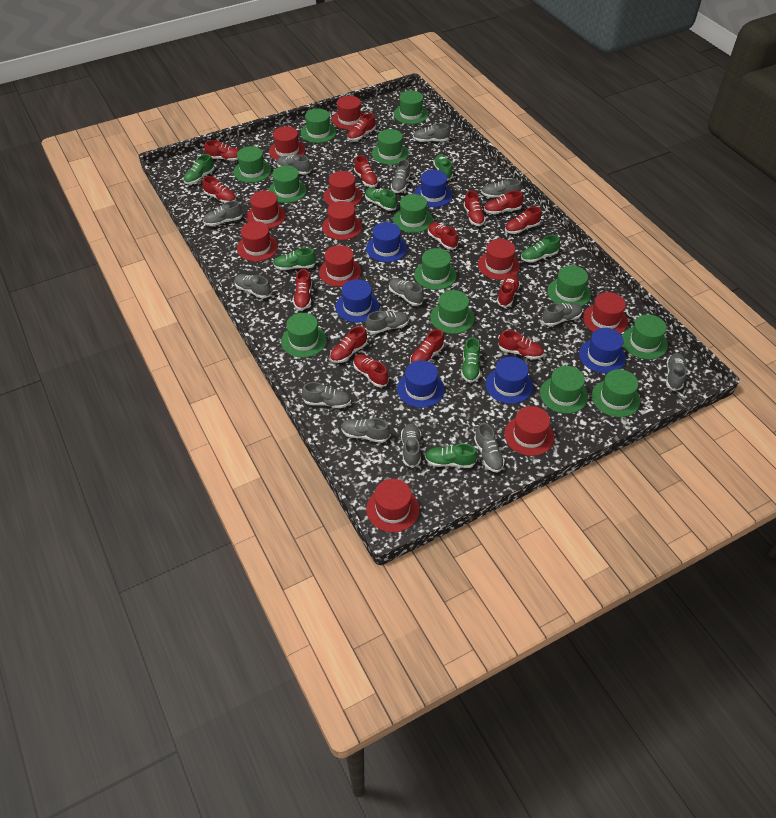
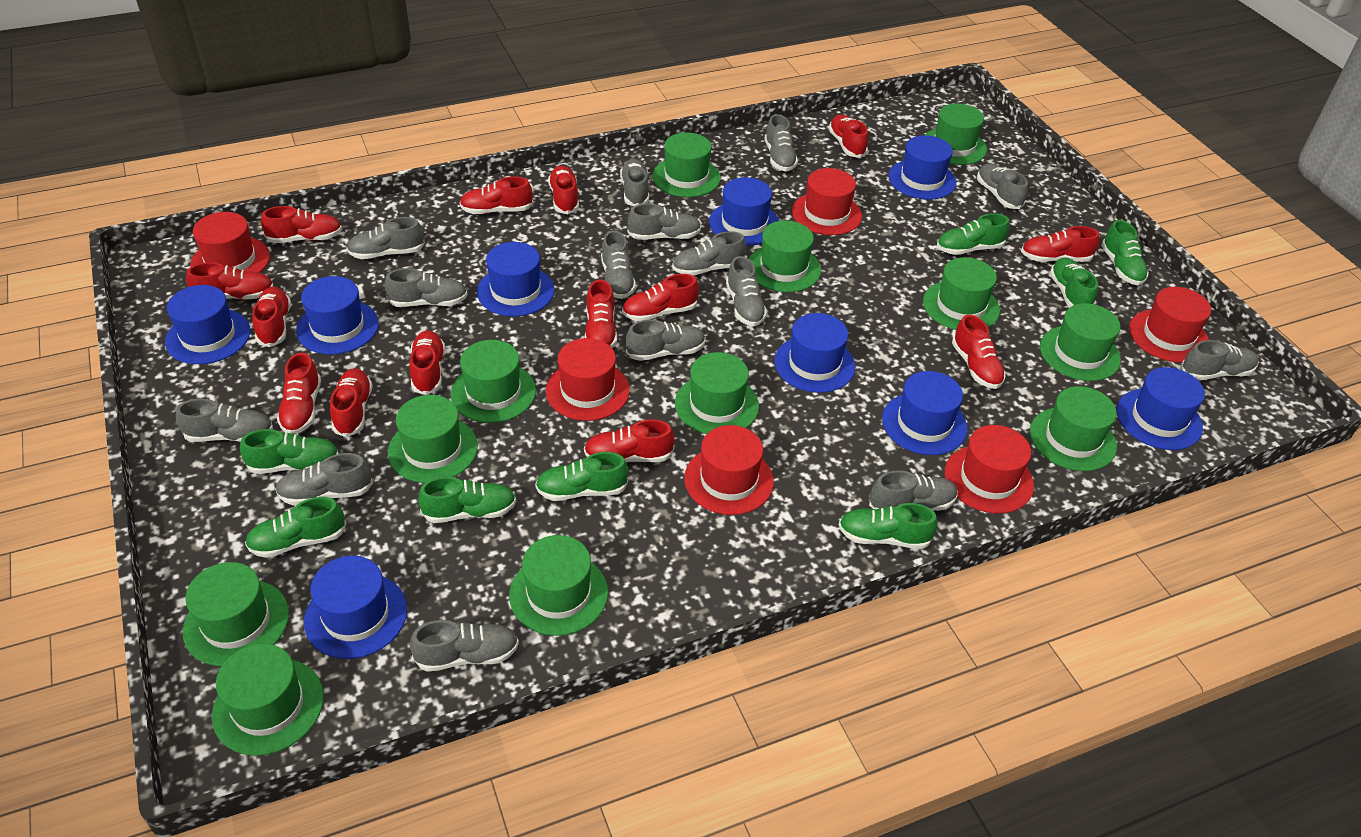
blue hat: [335,279,379,323] [366,222,407,262] [397,360,445,408] [414,170,452,207] [485,357,533,404] [579,328,626,373] = 6 -> [165,285,250,364] [296,276,379,355] [304,556,407,659] [477,242,555,316] [709,177,779,246] [774,313,855,393] [882,371,967,455] [889,135,956,200] [1117,367,1205,450] = 9
green hat: [234,146,271,183] [268,166,307,203] [281,313,327,358] [301,108,336,143] [372,129,408,165] [393,194,433,233] [394,91,428,124] [414,248,457,290] [430,290,475,334] [540,366,588,414] [547,265,591,306] [592,369,640,417] [622,314,668,360] = 13 -> [183,562,289,666] [212,644,324,756] [388,395,478,483] [451,340,536,423] [509,535,608,636] [652,132,721,197] [675,352,759,434] [749,221,821,292] [923,257,1000,330] [925,104,987,165] [1030,386,1117,471] [1040,303,1121,381] = 12
green shoe: [184,154,215,184] [273,248,316,270] [365,188,397,211] [425,444,477,468] [433,154,453,181] [461,337,480,383] [521,235,560,263] = 7 -> [240,429,339,474] [245,497,346,558] [418,477,516,523] [535,452,629,501] [839,503,938,549] [937,213,1010,255] [1050,258,1098,308] [1101,220,1149,285] = 8
grey shoe: [203,201,243,226] [235,274,271,298] [277,155,311,175] [302,382,351,408] [341,418,390,443] [366,311,409,334] [389,278,424,306] [391,159,411,193] [401,423,421,468] [413,123,450,142] [474,423,505,473] [481,179,522,198] [542,303,583,326] [666,353,687,391] = 14 -> [176,399,274,442] [275,453,373,505] [347,217,425,259] [384,268,468,307] [410,620,519,672] [601,230,636,299] [620,159,649,206] [626,320,706,361] [628,204,701,240] [672,231,746,275] [726,256,767,327] [765,114,798,171] [869,470,958,511] [977,163,1028,209] [1181,340,1259,380] = 15
red hat: [237,221,278,262] [246,191,286,229] [269,126,306,160] [319,245,361,287] [322,201,362,240] [324,171,362,206] [332,96,365,130] [366,479,419,533] [478,239,520,280] [504,406,554,456] [583,292,628,333] = 11 -> [191,212,270,273] [546,338,630,421] [684,425,774,515] [792,168,862,235] [945,425,1034,514] [1129,287,1211,363] = 6

